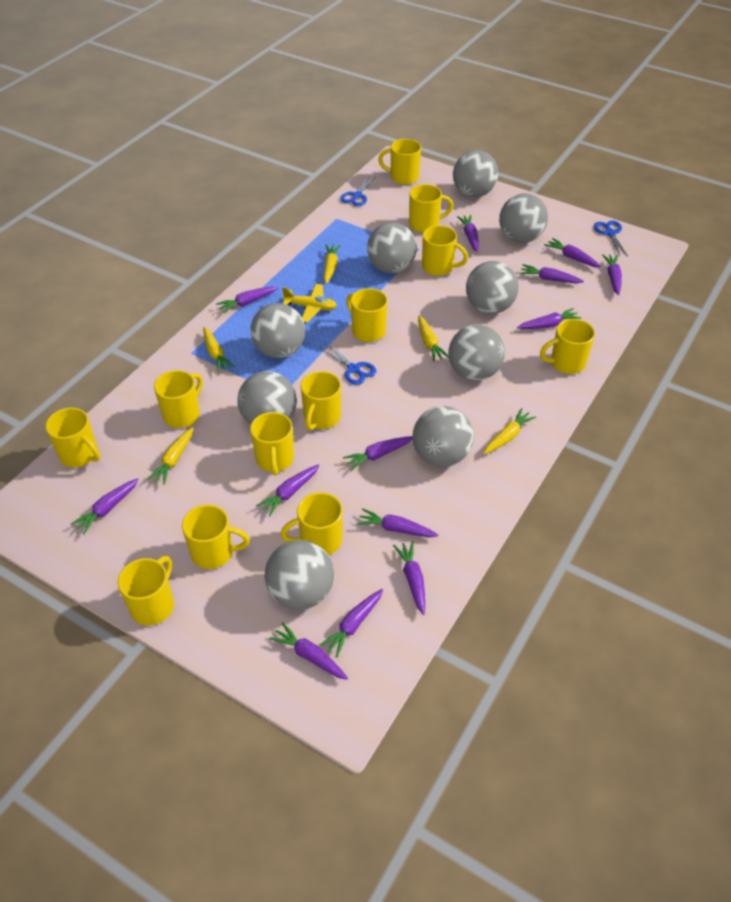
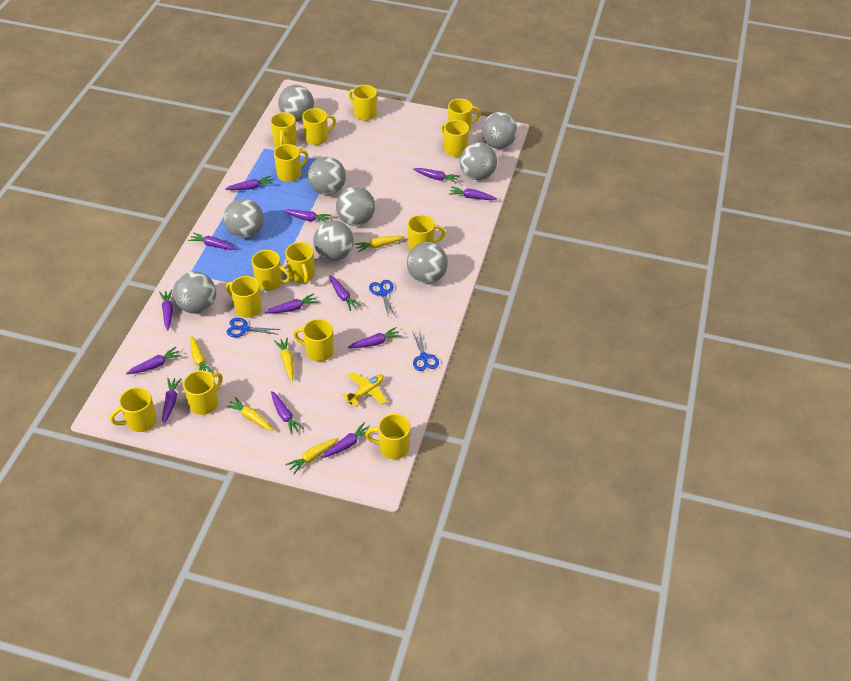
yellow mug: [45,408,100,467] [118,556,174,625] [154,370,203,428] [182,505,250,569] [250,412,294,476] [281,492,343,555] [301,371,341,431] [346,288,388,342] [378,139,421,185] [409,184,453,233] [422,225,468,276] [540,319,595,374] = 12 -> [110,387,157,432] [183,370,223,415] [226,276,262,318] [252,250,291,291] [270,112,297,147] [274,144,308,182] [285,242,315,284] [293,319,334,361] [302,108,336,145] [349,85,377,121] [365,414,411,459] [408,215,446,251] [441,120,469,157] [448,99,481,131] = 14

